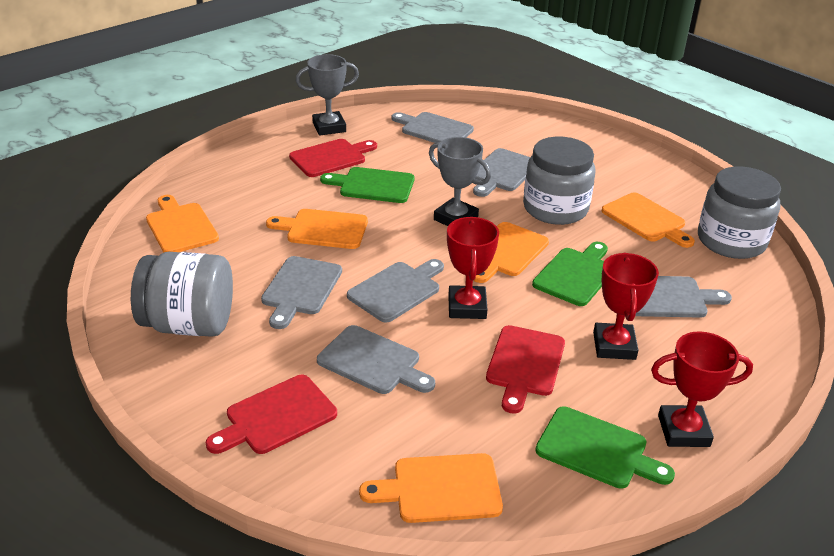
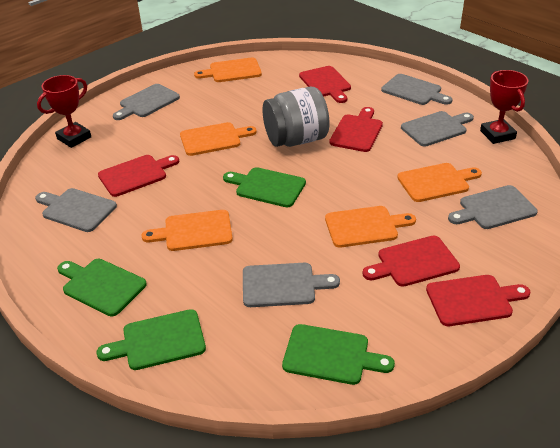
green cutting board: [320,167,415,203] [532,242,608,306] [536,406,675,489] = 3 -> [57,259,147,316] [96,309,206,370] [223,167,306,207] [282,324,395,385] = 4
grey jar: [131,252,233,337] [523,136,596,225] [698,166,781,259] = 3 -> [263,87,330,147] = 1
grey trophy: [296,54,359,136] [429,137,491,226] = 2 -> none = 0
red cutting board: [206,375,337,454] [289,139,377,177] [486,325,565,414] = 3 -> [98,155,179,197] [299,66,351,103] [329,107,383,152] [362,236,460,287] [426,275,531,326] = 5
red trophy: [447,217,499,319] [593,252,659,360] [651,331,753,447] = 3 -> [37,75,91,148] [480,70,528,144] = 2

